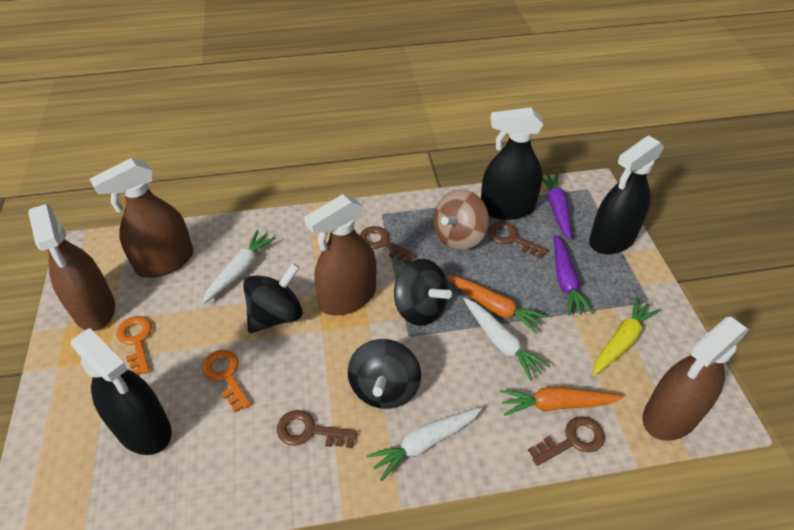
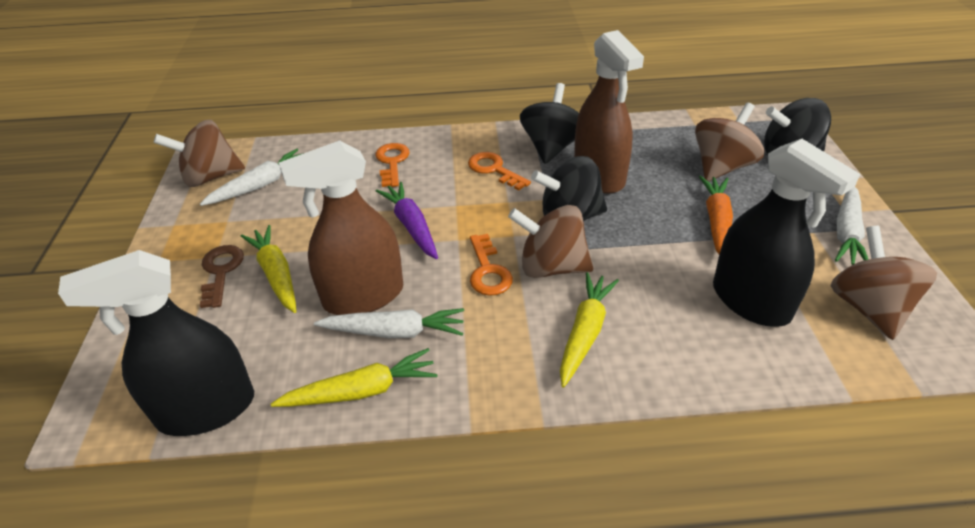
black spray bottle: [71,328,172,455] [481,107,543,220] [589,136,664,255] = 3 -> [58,250,254,436] [713,139,860,327] = 2
brown key: [277,410,357,448] [360,226,417,264] [488,222,549,259] [528,416,605,466] = 4 -> [200,245,244,308] = 1
brown spinning top: [433,189,489,250] = 1 -> [154,120,245,187] [508,205,593,278] [695,103,764,181] [830,226,937,340] = 4
brown spray bottle: [28,204,115,331] [90,158,193,278] [304,194,376,316] [642,317,749,441] = 4 -> [279,140,403,315] [574,30,644,194] = 2
orange carrot: [447,276,548,334] [500,387,623,416] = 2 -> [699,176,733,254] = 1
orange key: [116,316,152,375] [202,350,251,412] = 2 -> [375,143,409,187] [468,152,531,191] [470,234,513,296] = 3
purple carrot: [542,173,571,240] [554,235,593,316] = 2 -> [376,182,438,259] = 1
yellow carrot: [593,297,660,376] = 1 -> [241,225,296,313] [271,348,438,407] [560,272,619,388] = 3

